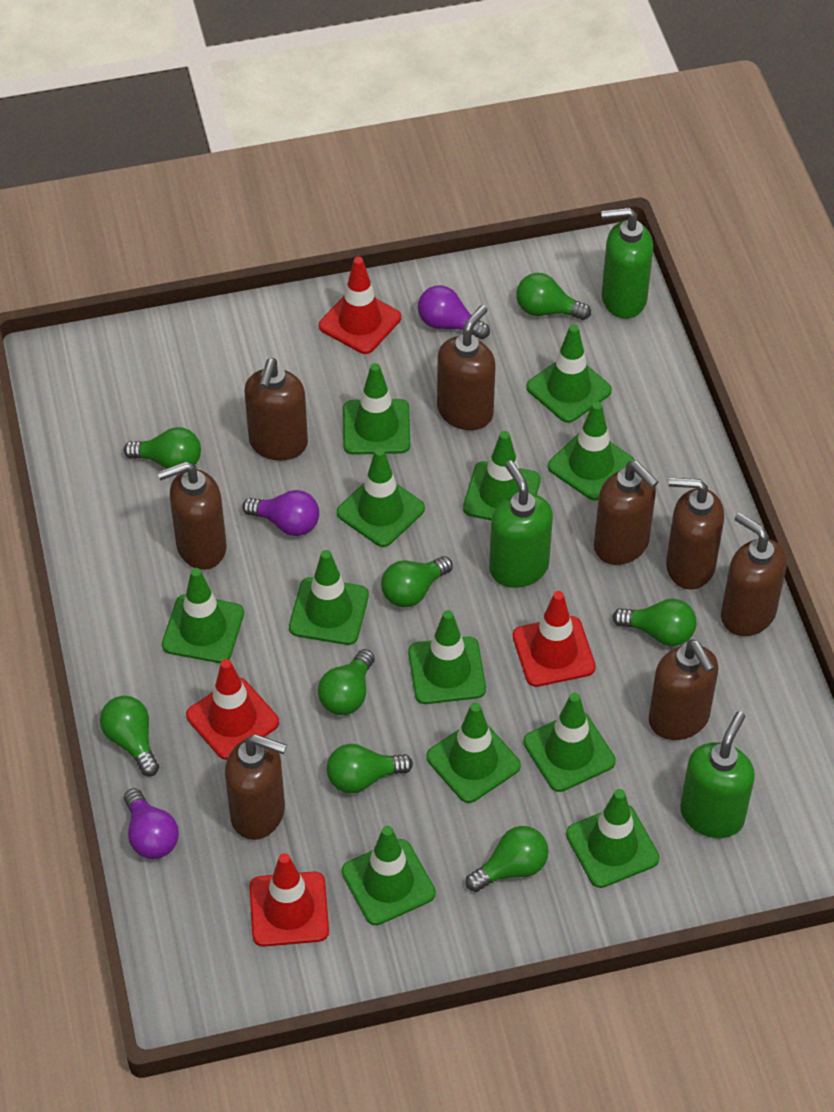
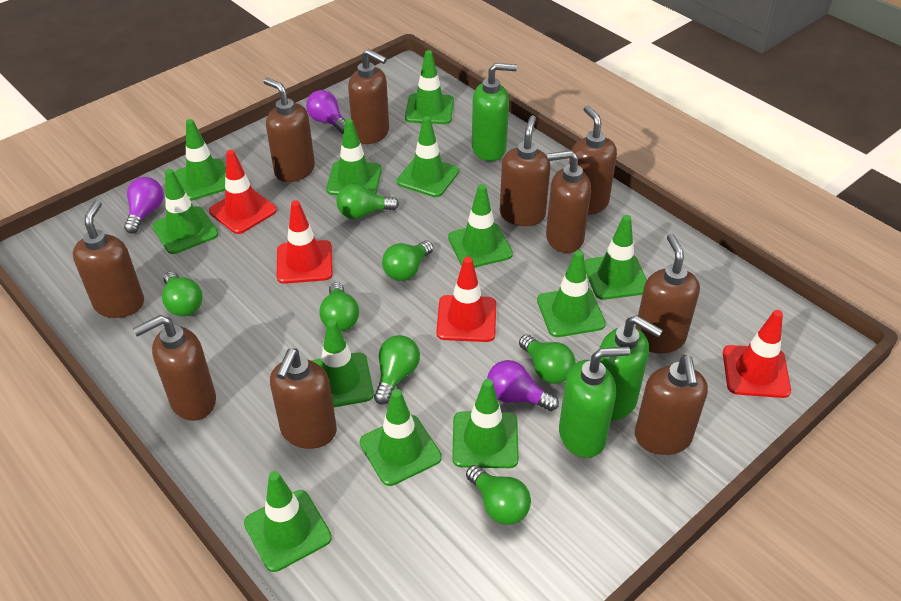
brown soap dispenser: [157,462,226,570] [225,734,287,840] [244,358,308,461] [437,305,496,430] [594,461,658,565] [649,640,719,740] [666,478,724,590] [721,513,787,636] = 8 -> [73,200,144,318] [133,315,216,421] [263,78,315,182] [270,348,337,449] [348,49,389,144] [500,115,550,226] [546,150,591,253] [569,105,617,215] [635,234,700,353] [635,355,708,455] = 10
green light bulb: [100,696,159,776] [124,427,201,469] [318,649,375,715] [327,744,413,793] [381,556,453,607] [466,826,548,892] [516,273,591,320] [612,598,697,646] = 8 -> [162,271,202,316] [319,282,359,332] [336,184,399,219] [374,335,420,405] [382,240,433,281] [466,465,531,525] [519,334,576,384] = 7

